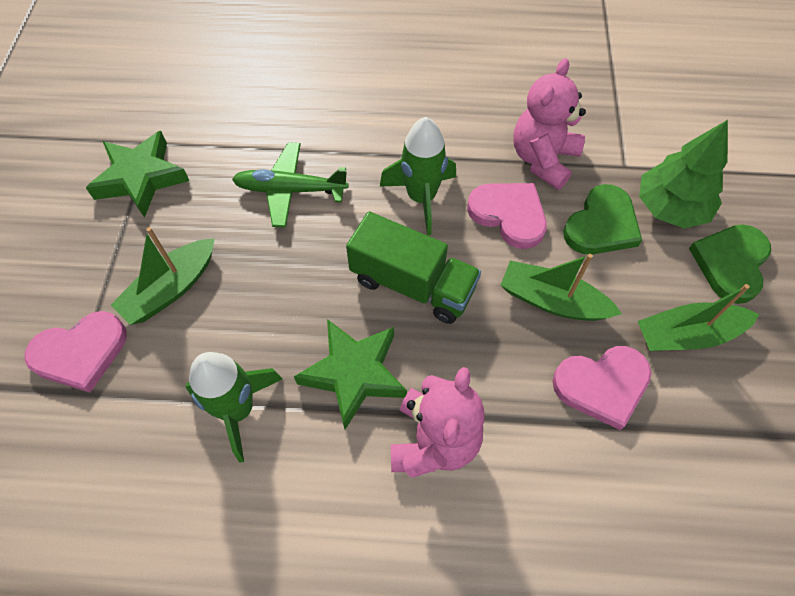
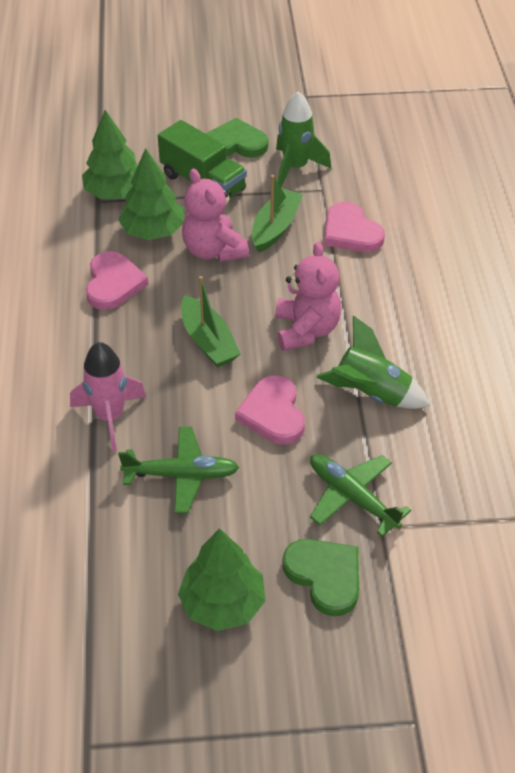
green boat: [111,227,215,325] [500,254,622,321] [638,284,759,351] = 3 -> [181,276,241,367] [252,175,303,253] = 2
green plane: [232,142,349,228] = 1 -> [118,427,239,513] [310,454,411,537] = 2
green star: [86,131,189,218] [294,319,407,429] = 2 -> none = 0
green tree: [639,120,728,228] = 1 -> [82,110,138,199] [118,148,184,240] [178,528,265,631] = 3
pink rocket: none = 0 -> [70,342,146,451] = 1

